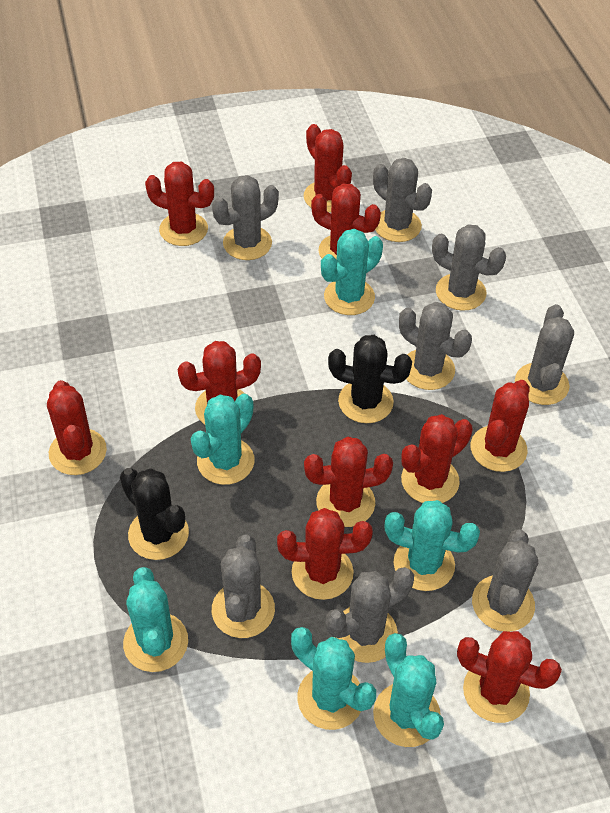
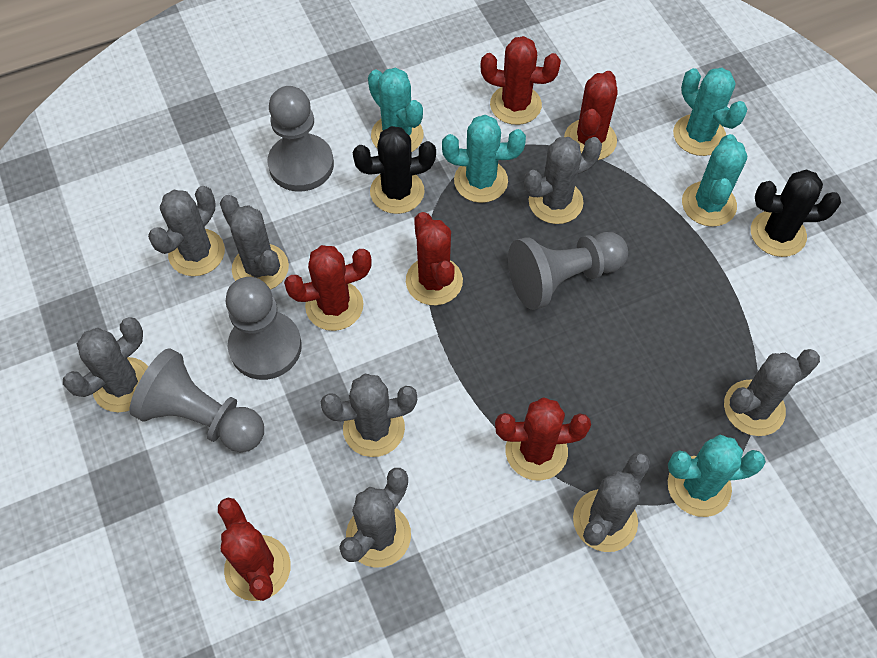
grey pawn: none = 0 -> [130,348,264,453] [226,277,302,380] [267,86,334,192] [508,232,628,310] = 4
red cactus: [47,380,107,475] [145,161,214,246] [178,341,261,425] [277,508,373,600] [304,124,352,213] [304,437,393,527] [311,183,381,259] [401,414,473,503] [457,631,562,723] [471,380,530,472] = 10 -> [218,498,291,601] [284,245,372,331] [406,212,463,305] [480,36,561,125] [495,397,591,481] [564,71,618,160] = 6
turquoise cactus: [123,567,188,672] [191,394,254,485] [291,627,376,730] [321,229,383,315] [373,633,444,747] [384,500,480,591] = 6 -> [368,68,424,152] [442,115,526,203] [668,435,766,517] [673,68,747,156] [682,134,747,227] = 5

